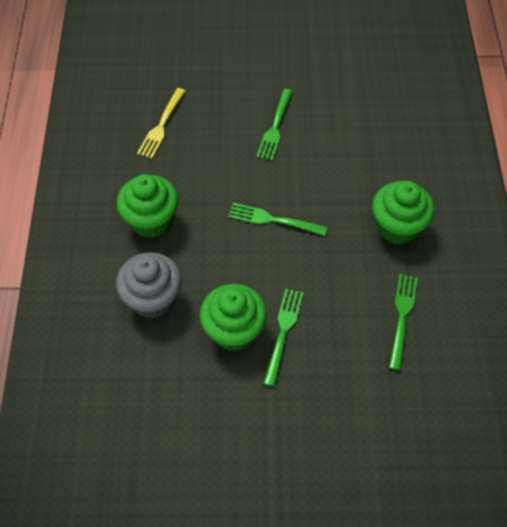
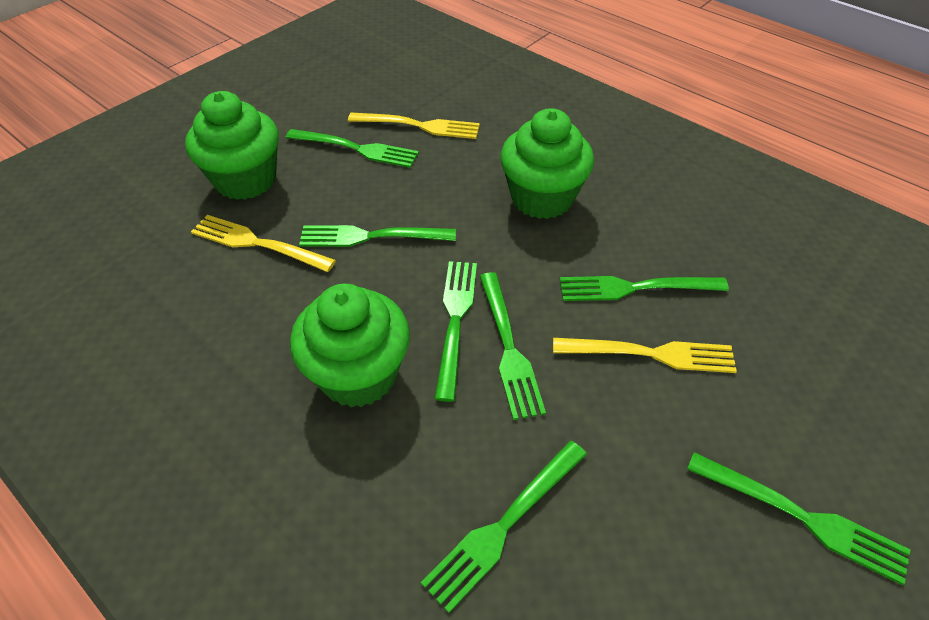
green fork: [228,203,328,236] [256,89,293,161] [263,289,303,387] [389,274,418,370] = 4 -> [286,129,419,168] [299,225,456,247] [421,441,587,613] [435,261,477,402] [480,272,546,420] [560,276,729,301] [687,452,910,585] = 7
grey cupcake: [116,252,182,319] = 1 -> none = 0
yellow fork: [137,88,185,159] = 1 -> [191,215,336,272] [348,113,480,139] [553,338,737,373] = 3

